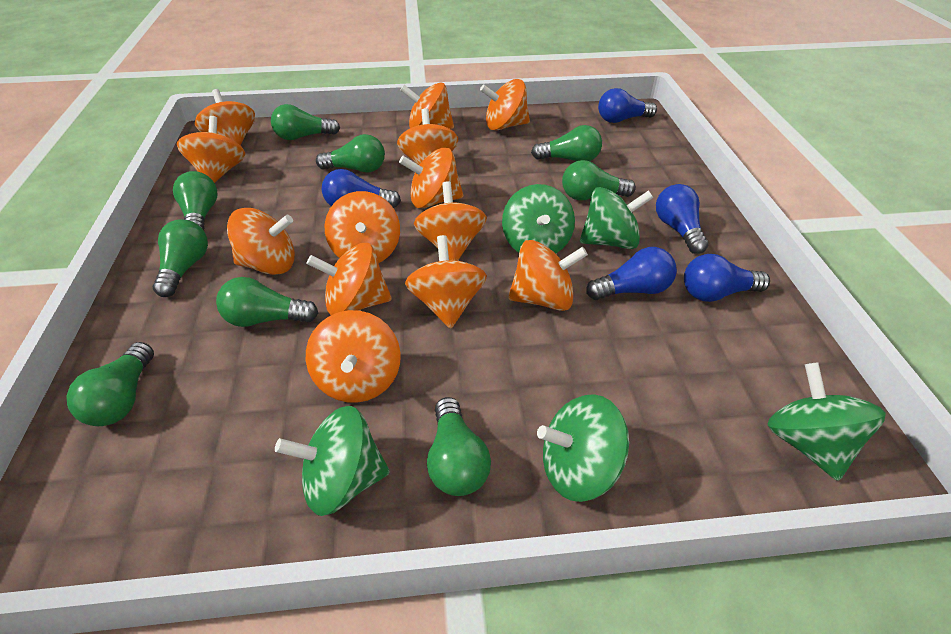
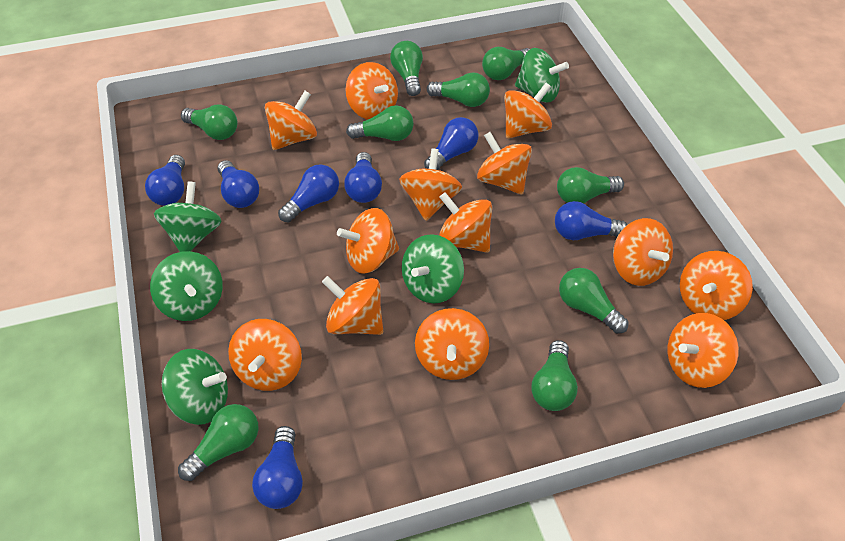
blue light bulb: [322,169,401,208] [586,247,677,300] [598,88,657,123] [656,184,709,254] [684,254,770,302] = 5 -> [145,155,185,206] [218,160,259,208] [252,426,303,509] [278,164,339,223] [344,152,382,203] [424,117,479,170] [555,201,627,240] = 7

